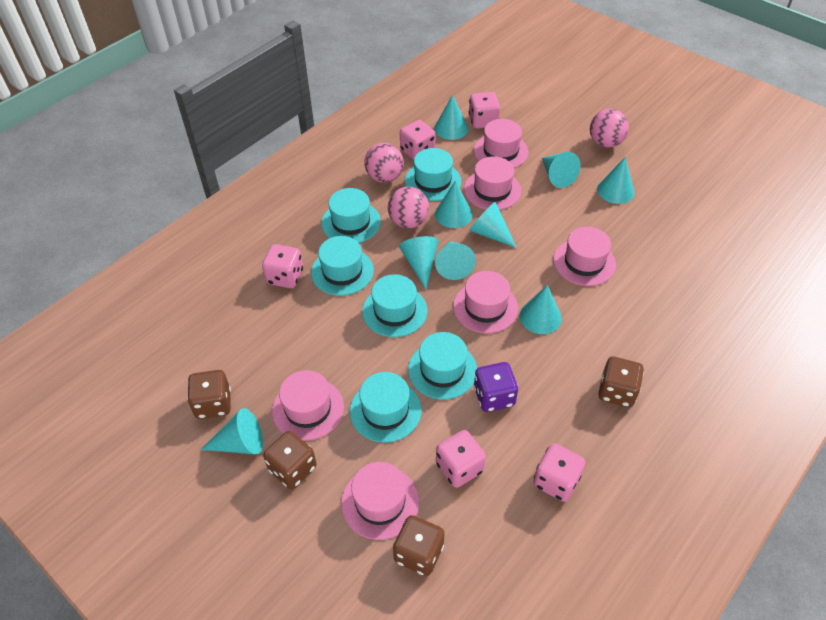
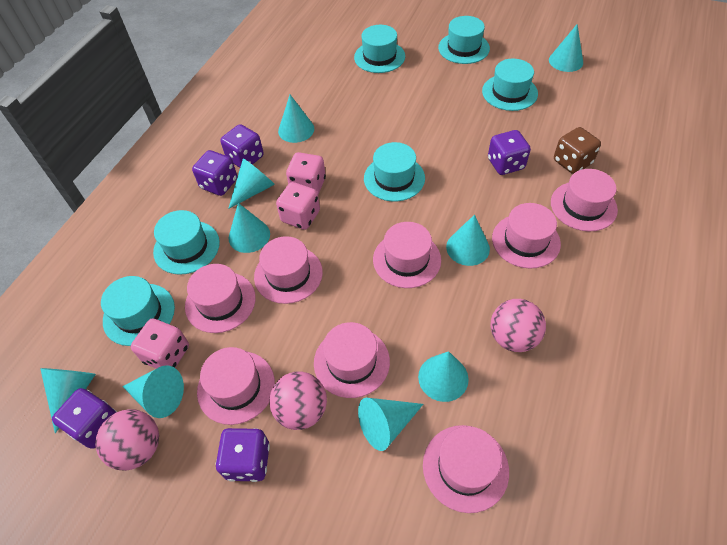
brown dice: [187,370,231,419] [263,431,317,489] [393,515,445,576] [598,357,644,407] = 4 -> [554,127,601,174] = 1
pink dice: [262,244,303,288] [400,120,436,160] [436,430,486,488] [469,92,500,129] [533,443,585,502] = 5 -> [131,318,189,369] [276,182,320,230] [286,152,326,194] = 3
pink hat: [272,370,344,441] [341,462,419,540] [453,271,518,333] [464,156,521,210] [474,119,529,168] [553,227,616,286] = 6 -> [185,264,256,333] [197,347,275,425] [254,236,323,304] [314,322,390,398] [373,222,441,288] [423,425,509,513] [492,203,561,269] [551,169,618,231] = 8
purple dice: [474,362,518,412] = 1 -> [52,388,117,449] [192,150,237,196] [216,428,270,482] [220,124,264,168] [488,130,531,175] = 5

